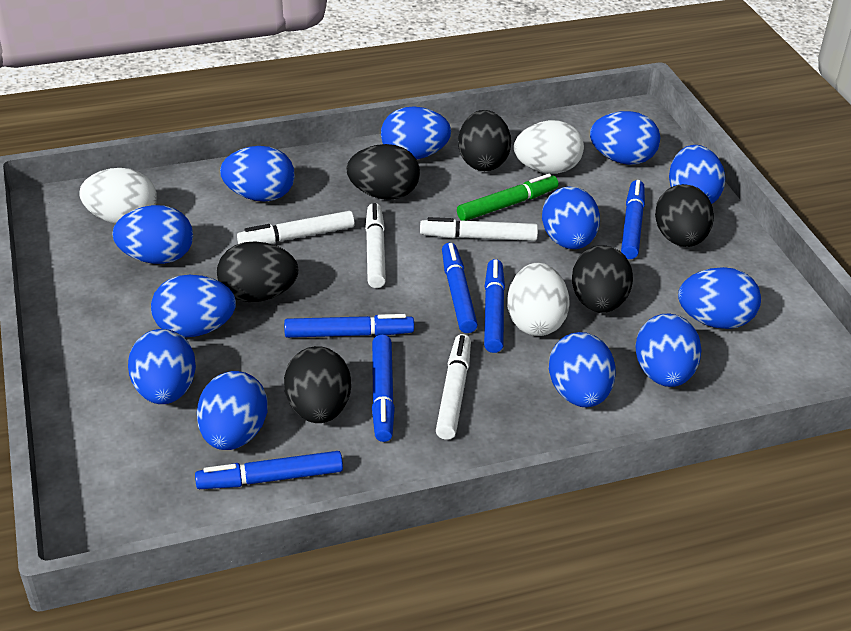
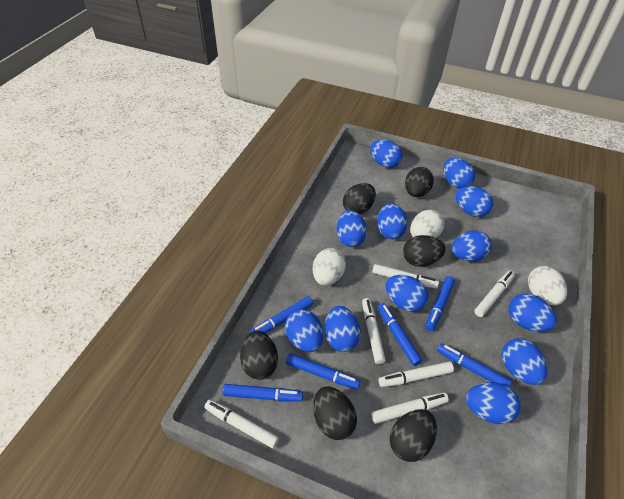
green marker: [457,174,558,221] = 1 -> none = 0
white marker: [237,211,355,244] [365,203,386,288] [420,217,538,241] [436,334,471,440] = 4 -> [204,400,279,449] [362,298,386,364] [371,392,449,424] [372,264,439,289] [379,362,454,387] [474,270,515,317] = 6

